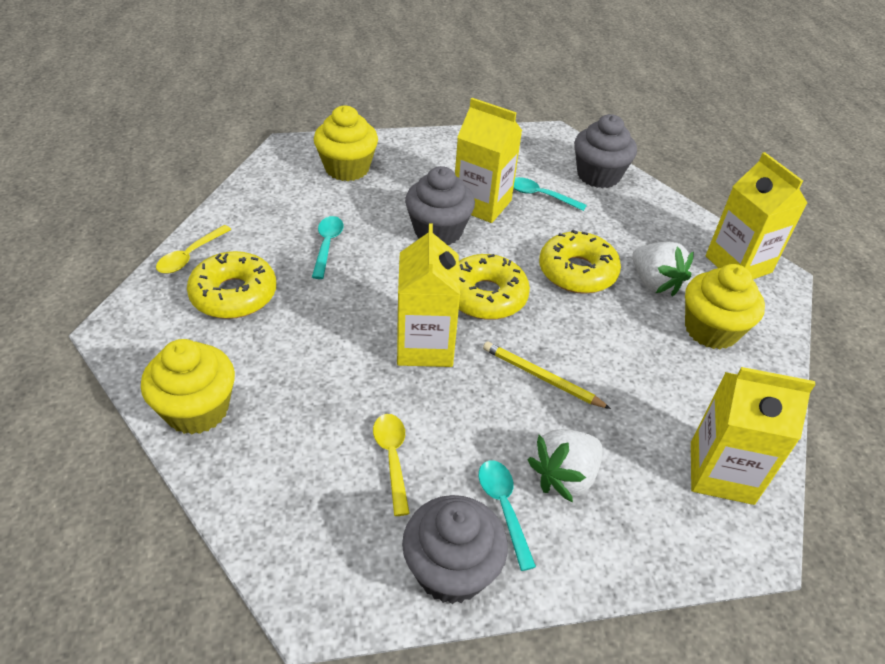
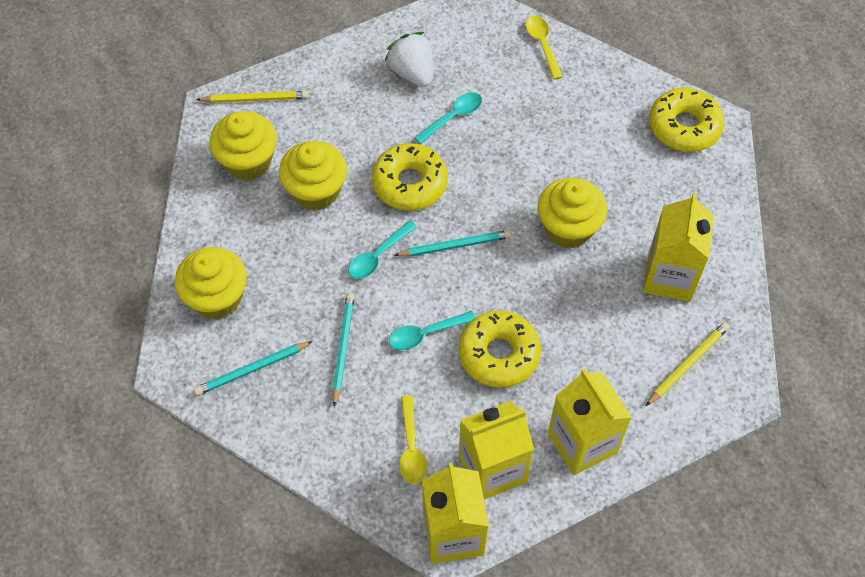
grey cupcake: [402,495,508,604] [405,166,475,245] [574,114,637,188] = 3 -> none = 0
turquoise pencil: none = 0 -> [194,341,313,396] [332,293,355,407] [394,230,512,257] = 3
white strawberry: [527,429,603,502] [632,242,694,297] = 2 -> [385,32,433,87] = 1
yellow cupcake: [141,339,235,434] [314,106,378,181] [685,264,765,349] = 3 -> [175,247,247,319] [209,111,277,180] [279,141,347,210] [538,178,607,248] = 4
yellow pencil: [483,342,611,409] = 1 -> [196,91,308,103] [646,322,729,406] = 2

